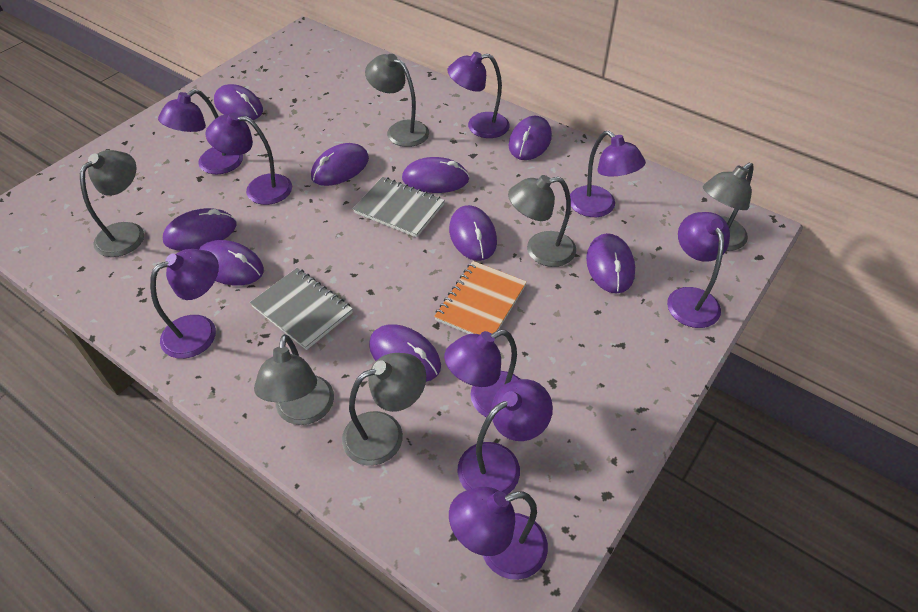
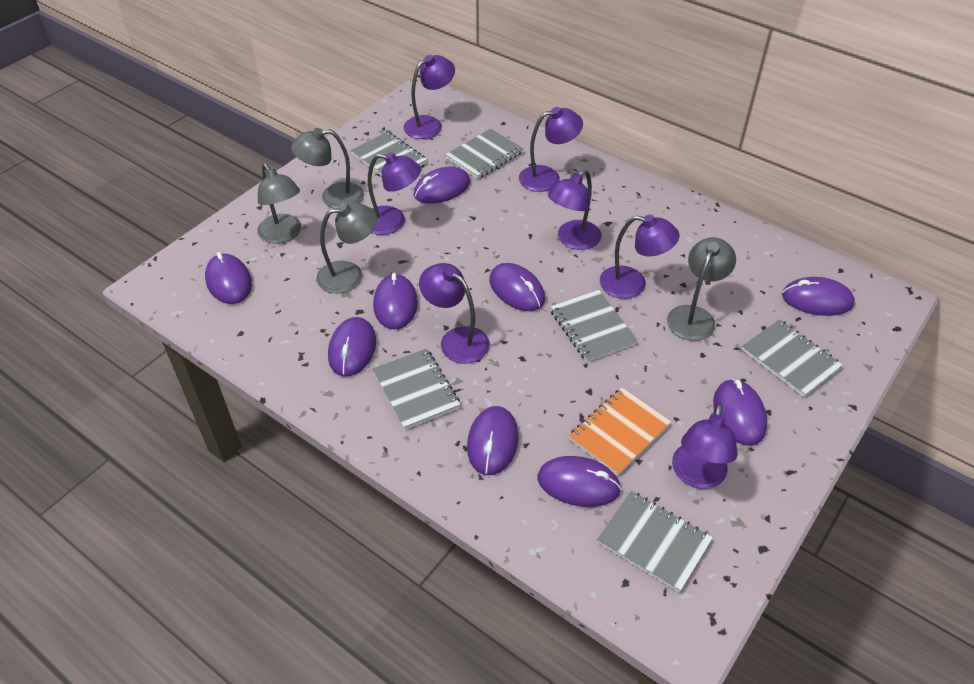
grey lamp: [80,150,144,257] [254,334,334,425] [342,353,426,466] [365,54,429,147] [508,175,576,267] [703,163,753,251] = 6 -> [258,164,301,244] [291,128,364,209] [316,203,377,293] [667,237,736,341] = 4
grey notebook: [250,268,353,350] [353,177,445,238] = 2 -> [351,131,427,176] [372,348,460,430] [445,129,523,179] [550,290,638,362] [597,491,713,593] [742,319,843,397] = 6
purple lamp: [150,249,219,359] [158,89,243,174] [206,112,292,205] [444,330,520,417] [448,52,510,138] [449,487,548,580] [458,379,553,495] [570,131,646,217] [667,212,730,328] = 9 -> [368,152,421,235] [404,55,455,139] [419,263,490,364] [519,107,583,192] [548,169,601,250] [600,214,679,299] [672,403,738,489] = 7

